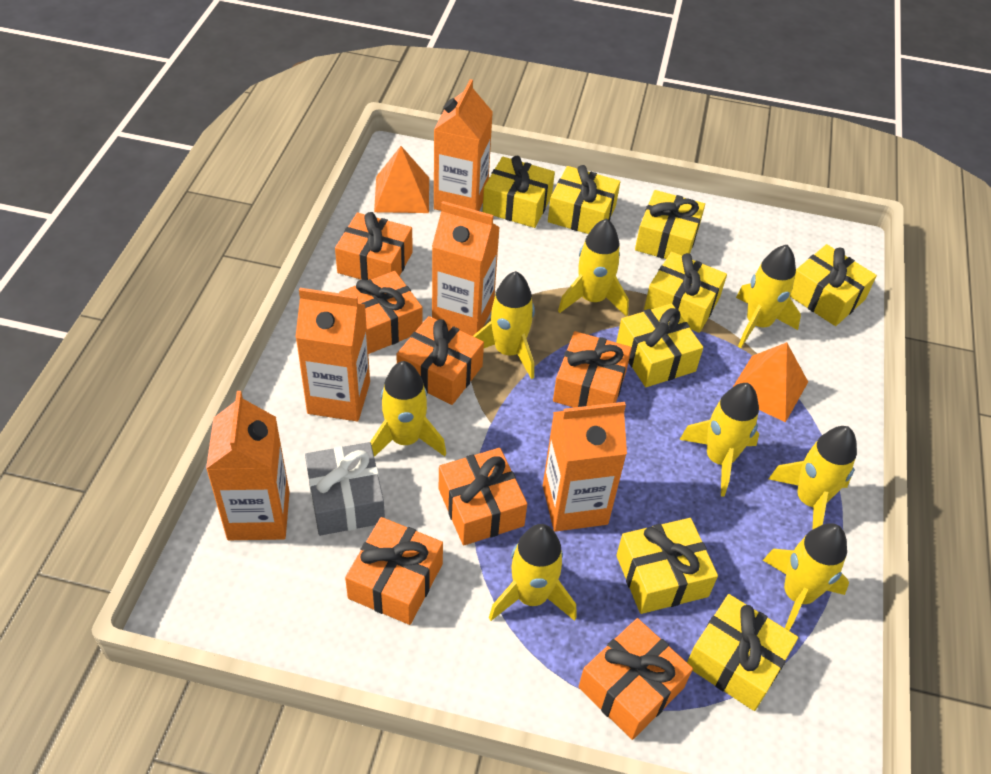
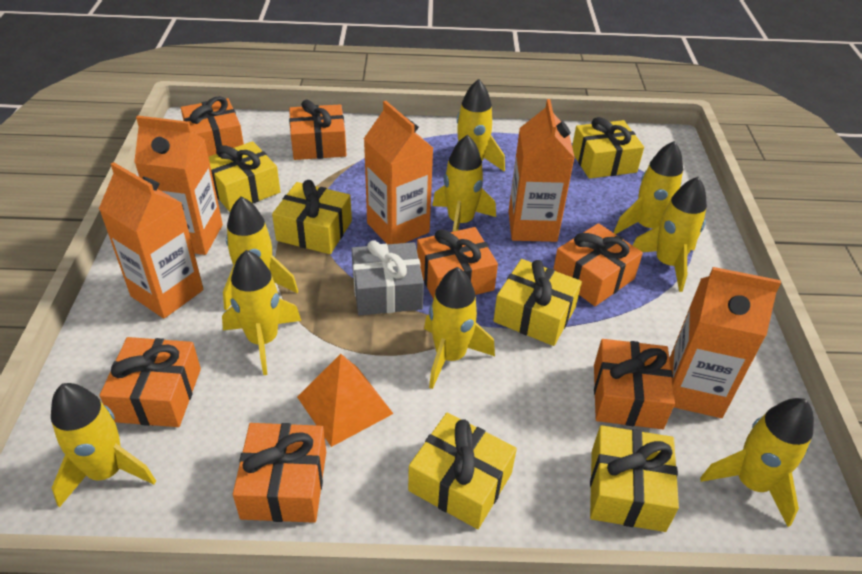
orange pyramid: [374,146,429,213] [733,342,808,423] = 2 -> [297,354,393,447] = 1
yellow gift: [483,156,555,228] [548,165,620,234] [616,303,703,387] [616,518,718,614] [635,190,705,259] [644,252,727,333] [687,594,798,711] [790,244,877,326] = 8 -> [208,141,280,212] [272,180,352,254] [408,413,517,529] [493,259,582,346] [572,117,644,179] [590,425,679,532] = 6
yellow rocket: [370,361,446,457] [473,271,535,379] [489,524,577,621] [558,218,629,317] [679,383,759,497] [736,245,801,348] [763,523,849,631] [769,426,857,530] = 8 -> [51,383,156,507] [222,250,301,375] [223,197,298,311] [424,267,495,389] [432,135,496,232] [447,79,505,172] [614,141,683,234] [633,177,707,292] [700,398,814,527] = 9

